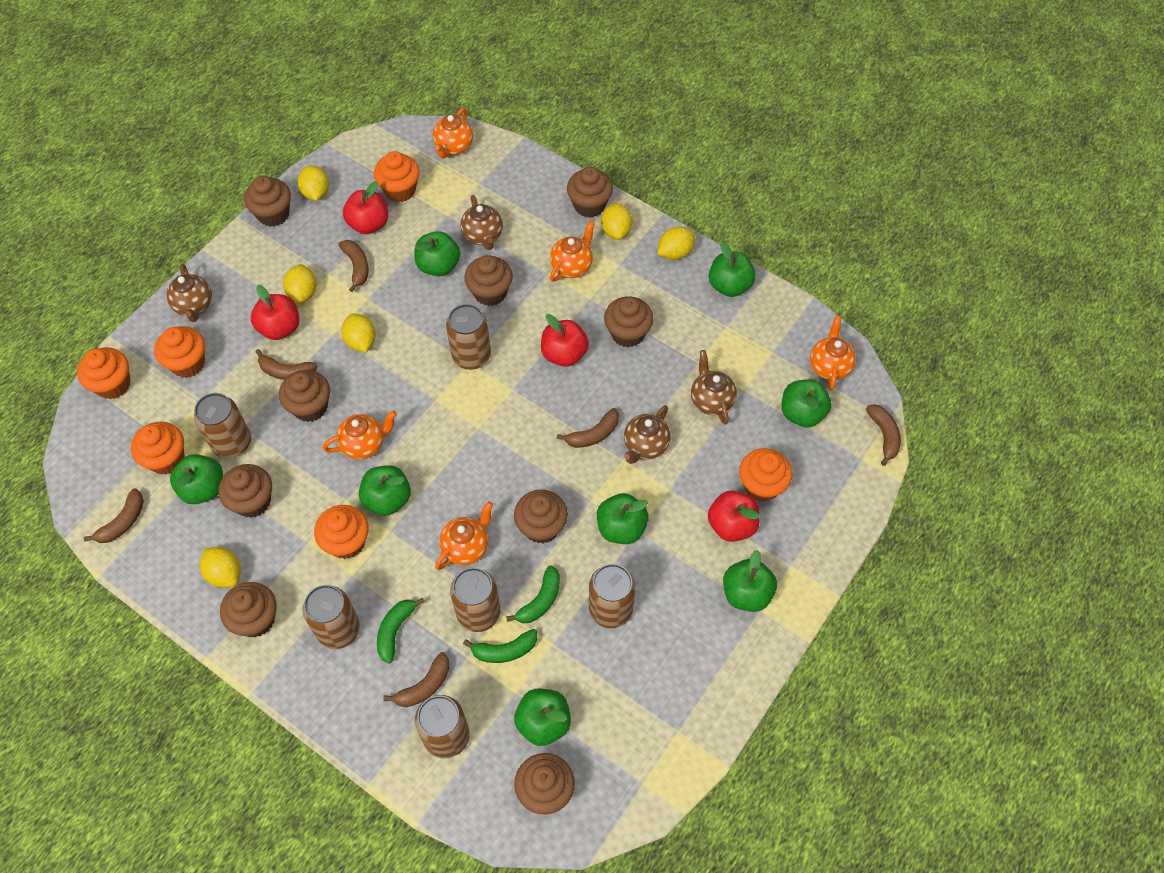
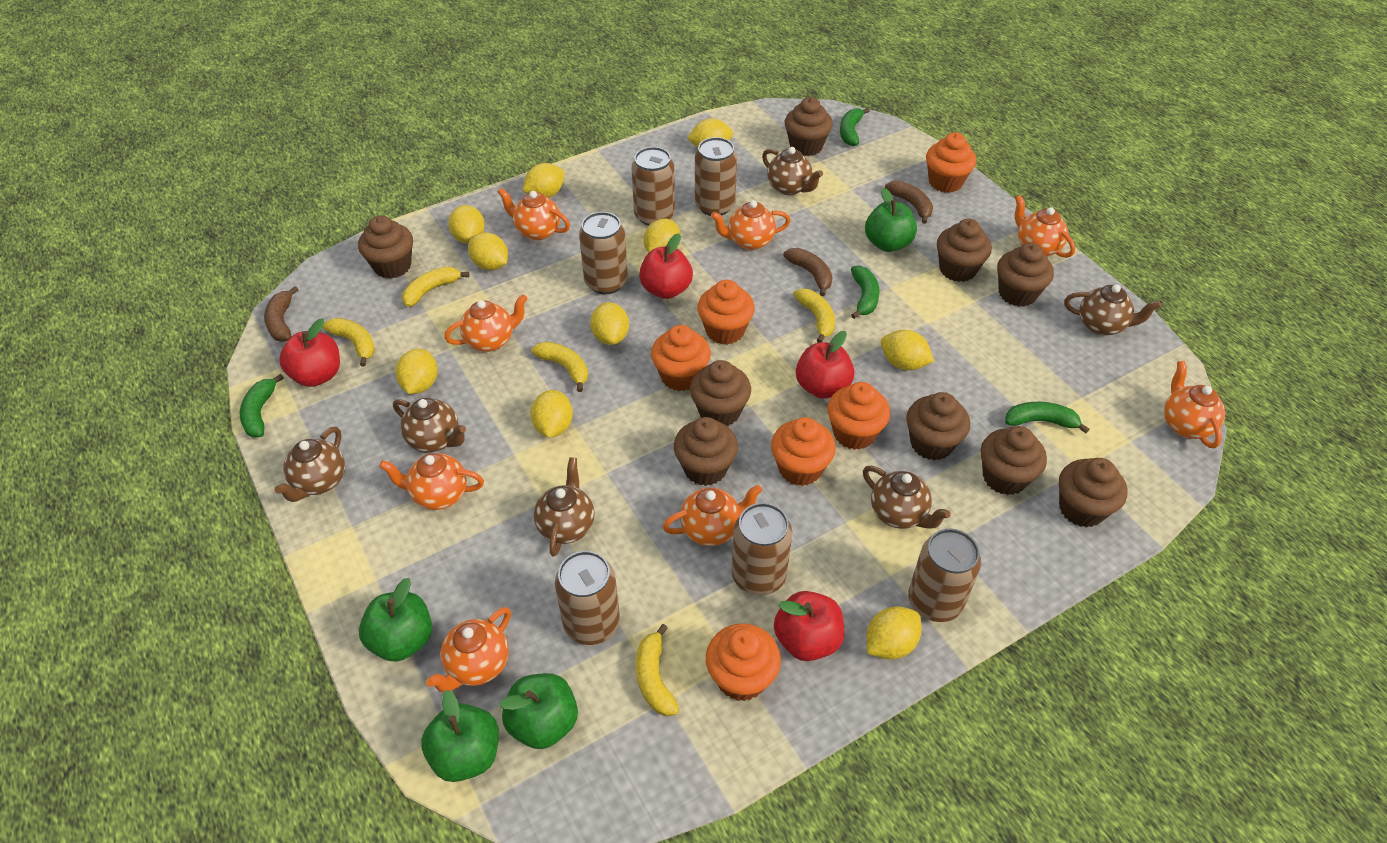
brown banana: [84,488,144,543] [255,349,318,380] [339,240,369,292] [383,652,450,707] [557,408,619,448] [866,404,901,466] = 6 -> [264,286,299,342] [783,248,832,296] [885,180,933,224] = 3
brown teapot: [166,264,212,322] [461,195,503,250] [624,405,670,464] [691,350,737,425] = 4 -> [274,427,345,502] [393,398,466,452] [534,457,595,556] [762,147,823,195] [863,466,951,529] [1064,284,1161,336] = 6
green apple: [170,454,223,504] [359,465,411,516] [414,231,460,276] [514,689,571,746] [597,493,649,544] [709,242,756,297] [723,550,777,612] [782,380,832,428] = 8 -> [359,578,432,662] [421,690,499,782] [499,673,578,749] [865,188,917,252] = 4
green banana: [377,598,425,664] [463,629,537,663] [506,565,560,623] = 3 -> [240,374,284,438] [840,108,870,146] [851,265,880,319] [1005,402,1090,433] = 4
orange teapot: [323,410,397,460] [433,108,473,158] [435,501,493,570] [550,221,595,282] [810,316,856,390] = 5 -> [379,453,484,510] [426,607,511,692] [444,294,528,352] [498,188,570,240] [663,485,762,546] [711,200,790,250] [1015,195,1075,258] [1164,361,1225,448] = 8
yellow banana: none = 0 -> [322,318,375,367] [402,267,470,307] [531,342,588,392] [636,624,679,716] [793,288,835,343] = 5
yellow lemon: [200,547,241,588] [283,264,317,304] [297,165,329,201] [341,313,376,352] [601,203,632,240] [657,226,695,260] = 6 -> [395,349,438,394] [448,205,485,244] [468,232,508,270] [522,163,565,198] [530,390,573,438] [590,302,629,345] [644,219,681,253] [687,118,733,148] [866,606,921,659] [881,330,934,370] = 10

